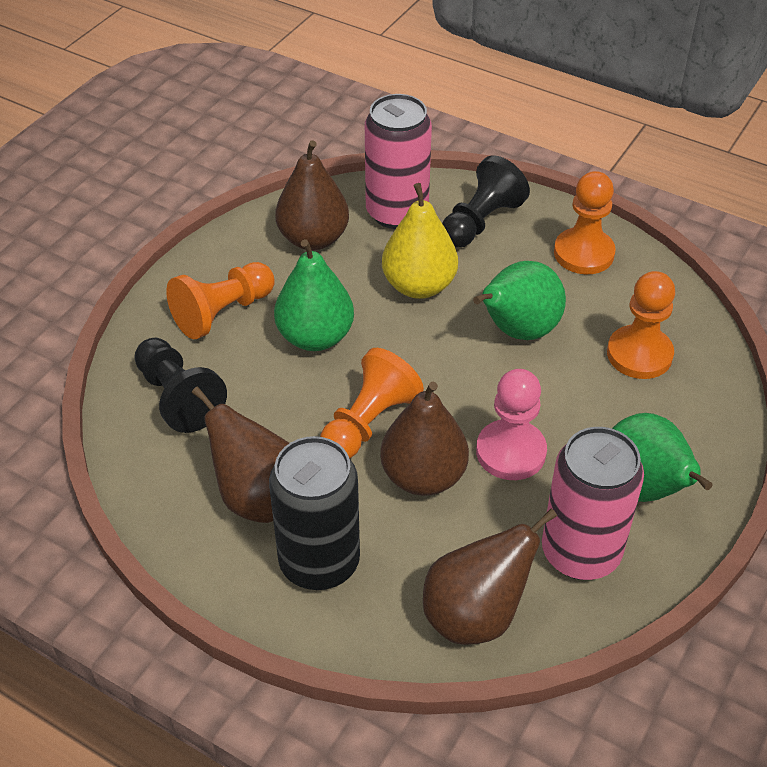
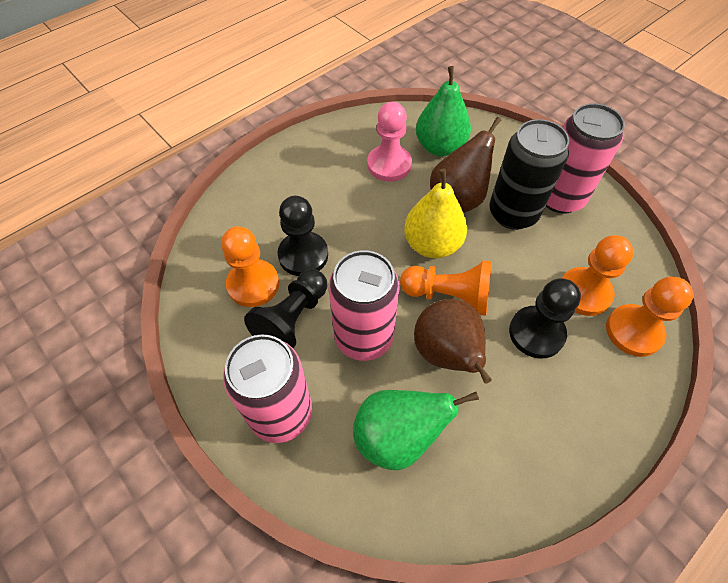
black pawn: [134,338,227,433] [442,155,530,248] = 2 -> [244,269,327,348] [277,196,328,276] [509,278,581,359] = 3
brown pear: [192,387,289,523] [275,140,349,250] [380,382,469,496] [423,509,557,645] = 4 -> [414,299,491,384] [430,117,501,213] = 2
green pear: [274,239,354,351] [473,261,566,340] [612,413,713,502] = 3 -> [353,390,479,470] [416,66,471,156] = 2
pink can: [365,94,432,229] [542,427,644,580] = 2 -> [223,335,312,443] [329,250,399,361] [546,103,625,214] = 3

